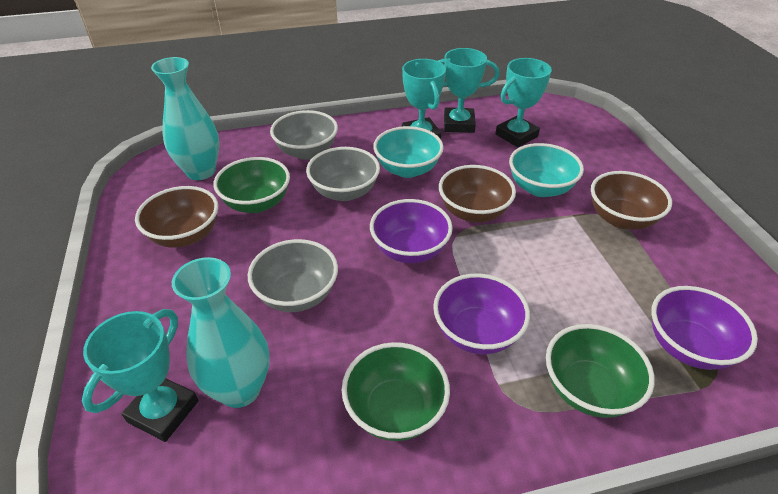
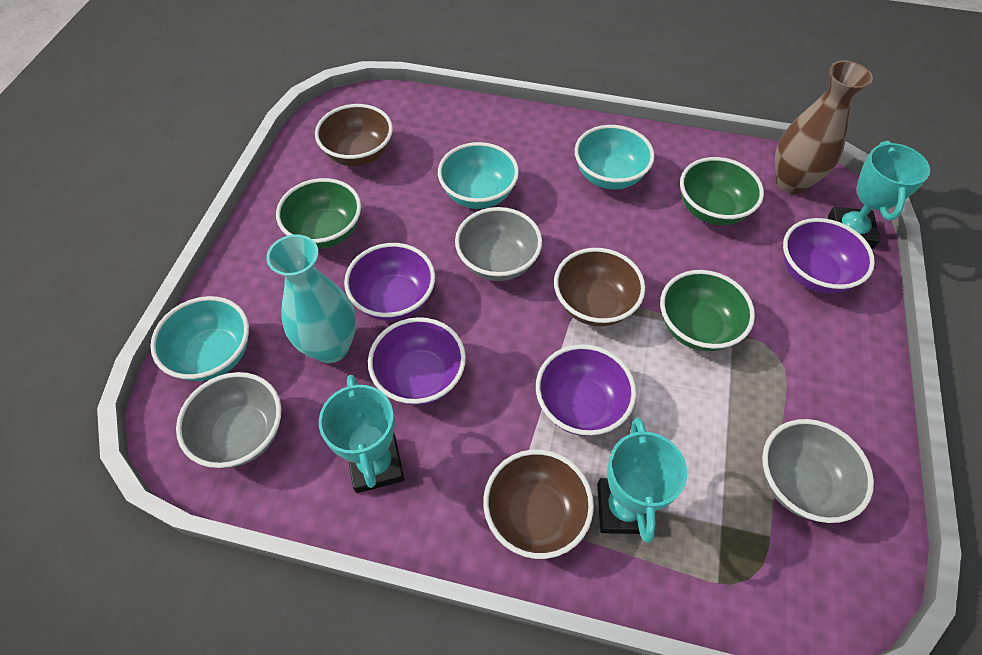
brown vase: none = 0 -> [775,61,873,194] = 1
purple bowl: [370,199,453,263] [433,273,530,354] [651,286,758,370] = 3 -> [344,243,435,321] [368,317,466,405] [536,344,636,436] [783,218,875,293] = 4
turquoise bowl: [373,126,444,178] [509,143,584,197] = 2 -> [150,296,249,381] [438,142,519,209] [575,125,654,189] = 3
turquoise trophy: [82,309,198,442] [402,59,446,139] [438,48,499,133] [496,58,552,147] = 4 -> [319,375,404,493] [597,418,687,543] [828,141,930,249] = 3
turquoise vase: [151,57,220,180] [172,257,270,408] = 2 -> [266,235,357,363] = 1

